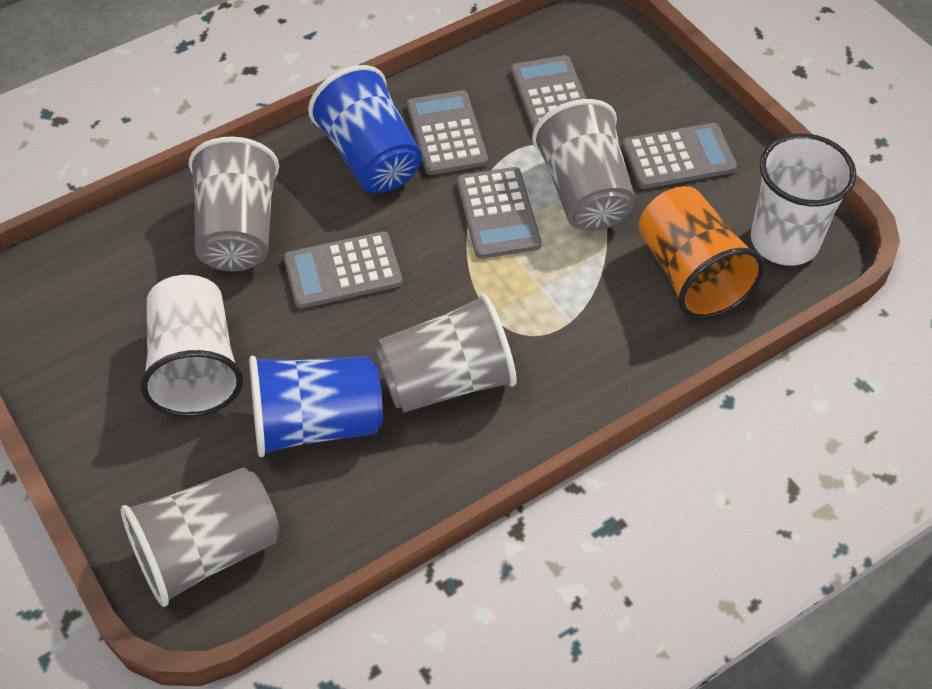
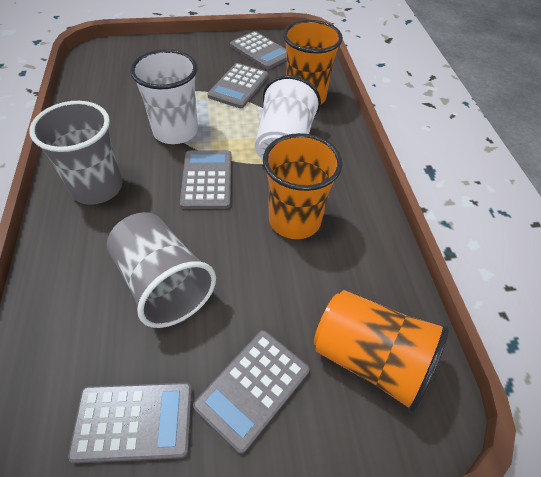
blue cup: [249,356,383,457] [308,65,422,193] = 2 -> none = 0
grey cup: [120,467,279,607] [189,137,279,272] [375,293,517,413] [532,99,636,231] = 4 -> [29,101,122,205] [107,212,216,328] = 2
orange cup: [639,186,764,319] = 1 -> [263,133,342,239] [283,20,343,104] [314,290,449,413] = 3

